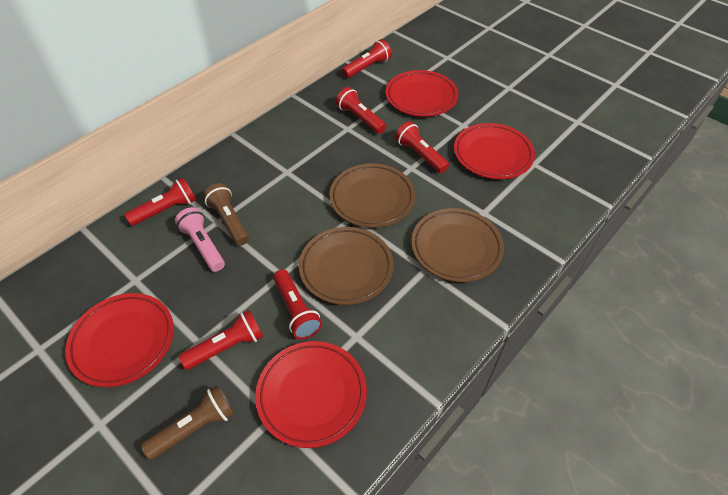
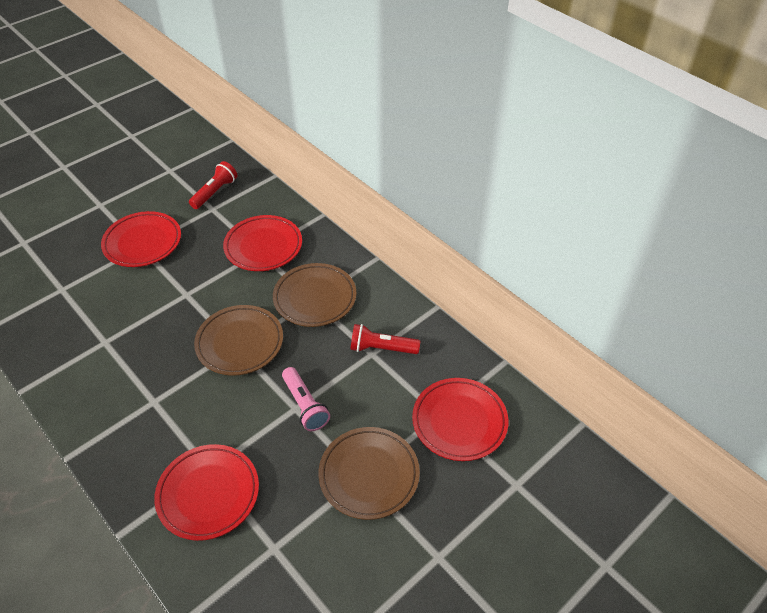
brown flashlight: [141,385,235,460] [203,183,249,246] = 2 -> none = 0
red flashlight: [124,178,196,226] [179,310,264,370] [273,269,322,339] [336,87,386,134] [342,39,392,78] [395,121,449,173] = 6 -> [189,161,238,209] [350,324,420,354] = 2

